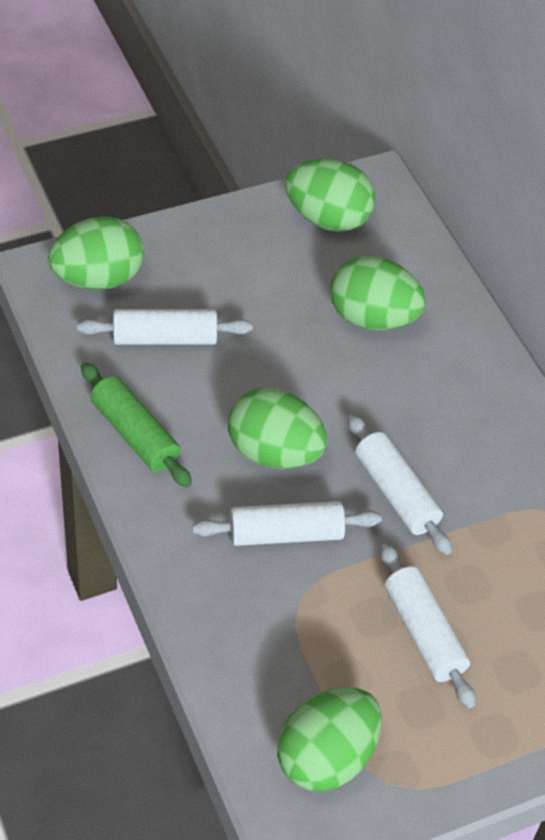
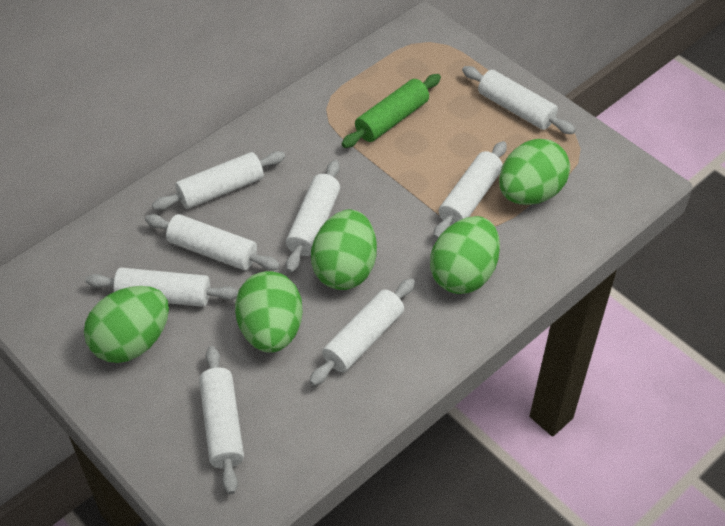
white rolling pin: [77,309,252,345] [192,501,382,546] [348,414,452,555] [380,543,476,708] = 4 -> [86,268,238,307] [145,214,280,271] [152,151,285,210] [199,346,244,494] [286,160,340,273] [309,278,415,386] [433,141,507,240] [462,66,576,134] = 8

